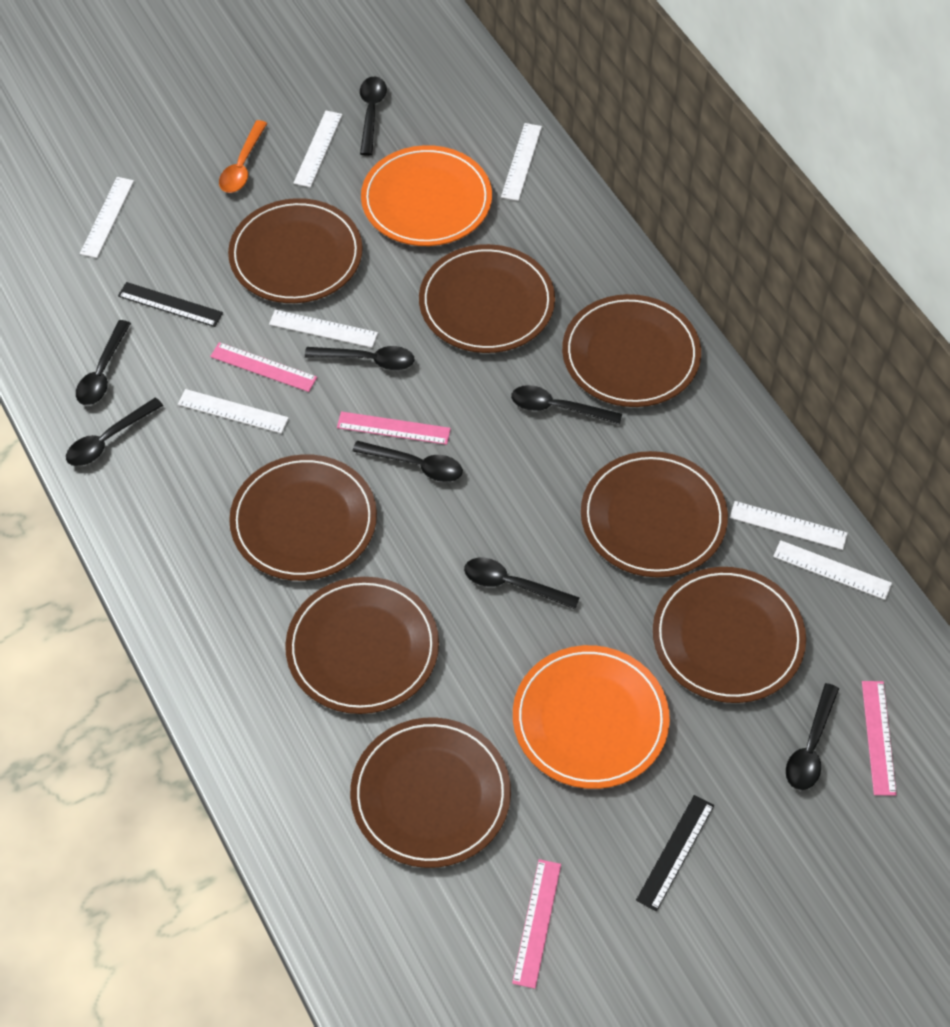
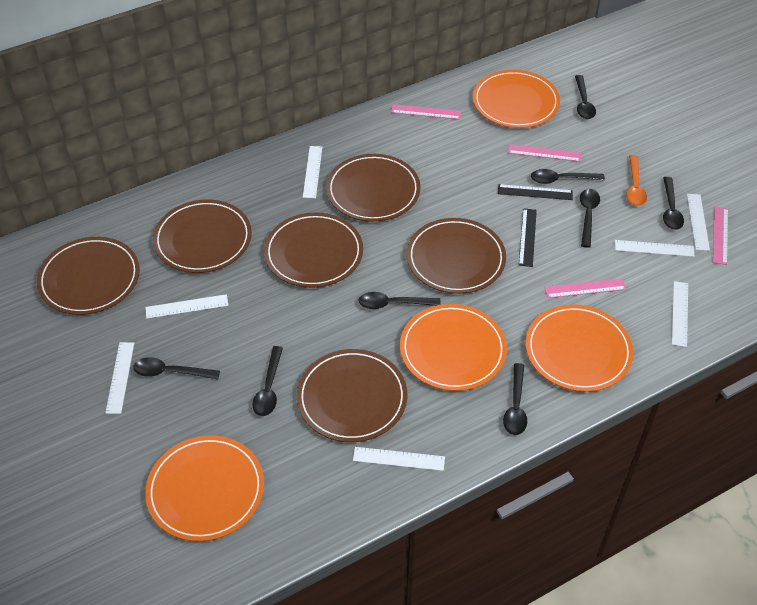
brown plate: [228,198,363,303] [229,454,377,581] [285,577,439,714] [350,717,511,868] [419,244,555,353] [562,294,701,407] [581,451,728,578] [653,567,806,703] = 8 -> [37,237,140,315] [153,200,252,273] [264,212,363,288] [297,349,407,442] [326,154,421,222] [407,218,506,294] = 6
orange plate: [361,145,492,246] [513,645,670,789] = 2 -> [145,435,264,541] [400,304,507,391] [473,70,560,128] [526,304,634,392] = 4

